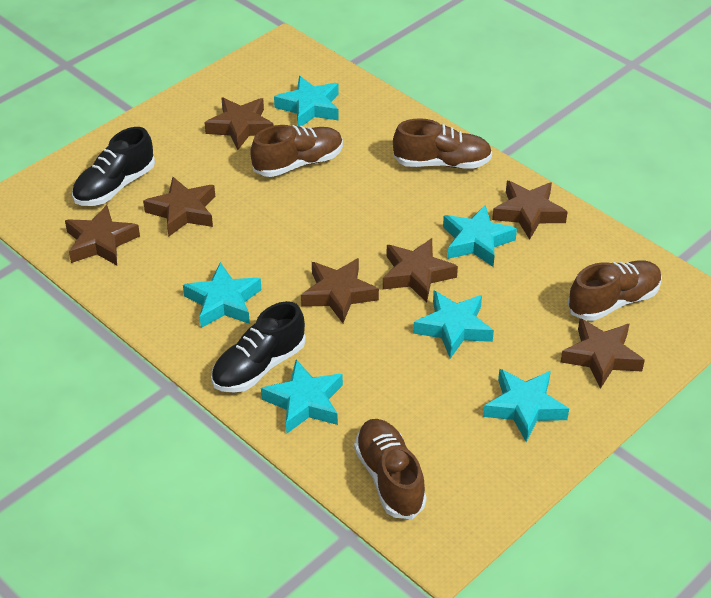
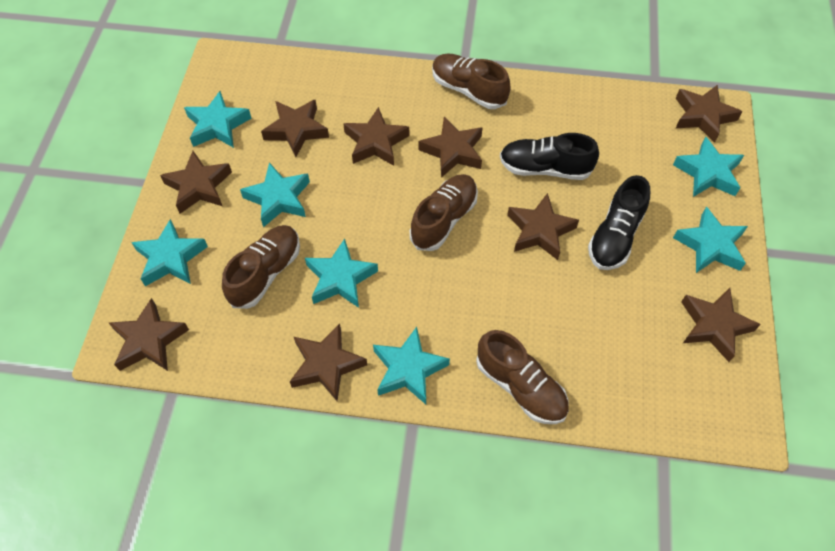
brown star: [65,205,140,265] [143,177,215,237] [204,98,274,150] [301,258,379,323] [383,238,458,303] [492,181,568,240] [561,318,645,389] = 7 -> [109,298,189,371] [160,151,232,214] [261,100,329,157] [290,323,367,401] [343,107,409,166] [418,117,482,178] [507,193,579,260] [676,85,742,143] [681,288,761,362] = 9
turquoise star: [183,262,261,328] [261,360,343,434] [274,76,339,127] [413,291,494,358] [443,205,517,267] [483,369,569,442] = 6 -> [131,219,208,286] [184,91,251,148] [240,162,310,227] [305,239,378,308] [373,327,450,404] [673,137,744,197] [673,207,748,273] = 7

